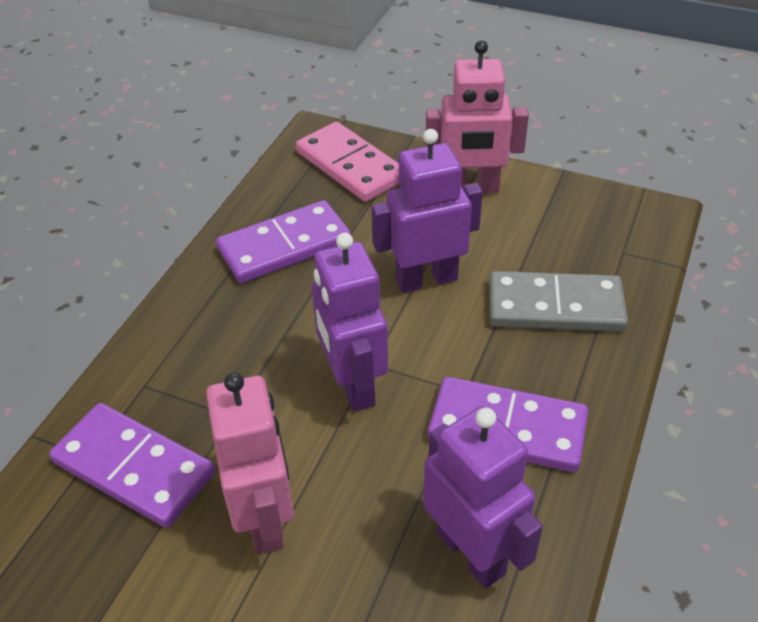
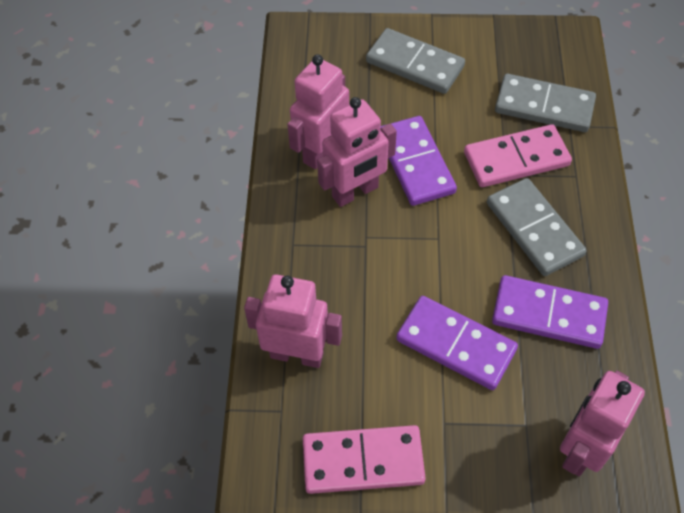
grey domino: [489,271,628,332] = 1 -> [366,28,465,94] [487,178,587,276] [495,74,596,132] = 3
pink domino: [296,122,399,202] = 1 -> [303,425,426,494] [464,124,572,187] = 2
pink robot: [206,372,294,554] [425,40,529,194] = 2 -> [244,274,342,368] [287,54,349,169] [317,97,397,207] [560,370,645,476] = 4
purple robot: [312,233,388,412] [371,129,483,293] [423,406,543,589] = 3 -> none = 0

